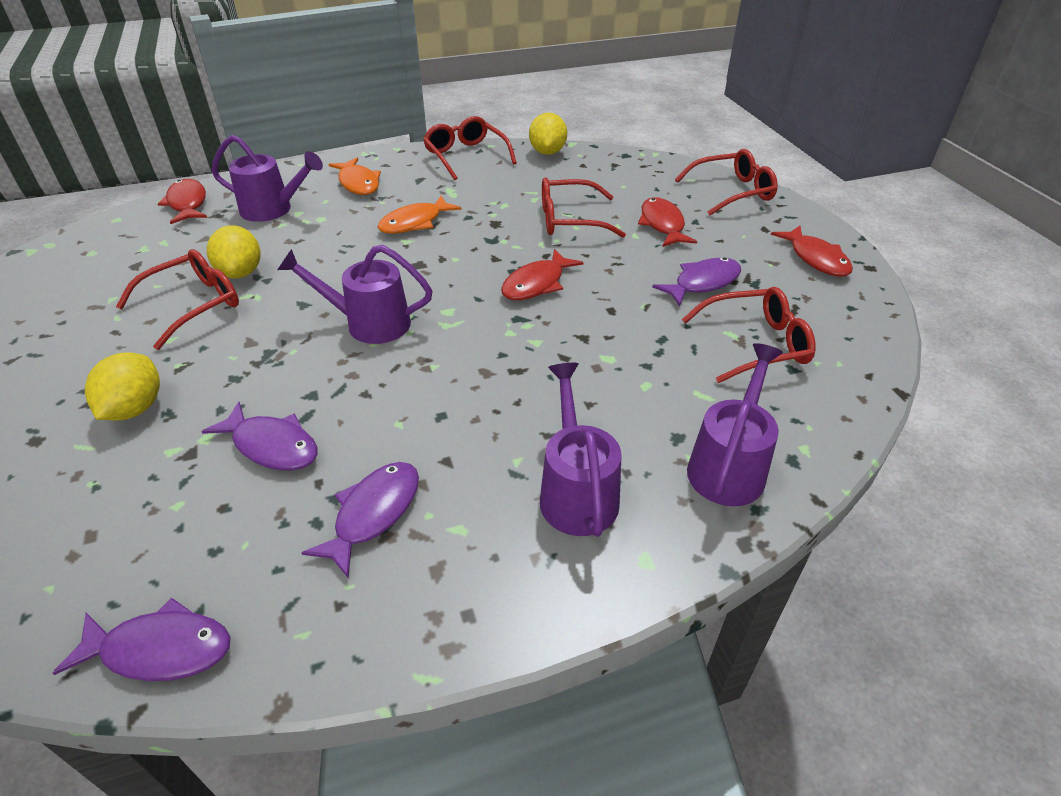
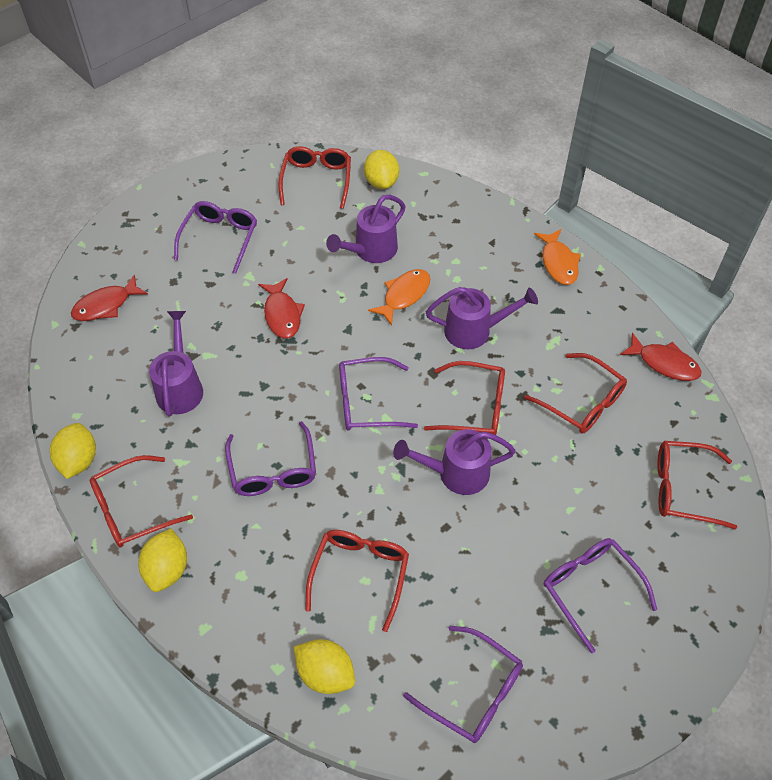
purple fish: [53,598,231,681] [201,402,317,470] [302,462,419,578] [652,257,741,307] = 4 -> none = 0
purple glasses: none = 0 -> [174,201,257,274] [225,421,316,496] [339,357,418,431] [403,626,523,743] [544,538,657,653] = 5
red fish: [158,179,207,224] [501,249,584,300] [638,197,697,247] [771,226,853,277] = 4 -> [71,275,148,321] [258,278,305,338] [620,333,702,381] = 3
red glasses: [116,249,239,350] [423,116,517,180] [542,177,626,238] [675,149,778,216] [682,287,816,383] = 5 -> [90,455,193,548] [279,146,351,209] [305,530,409,632] [424,361,505,435] [524,353,627,434] [657,441,737,530] = 6
yellow lemon: [85,352,160,420] [207,225,261,279] [529,113,567,155] = 3 -> [50,423,96,479] [138,528,187,592] [294,639,355,694] [364,150,399,189] = 4

